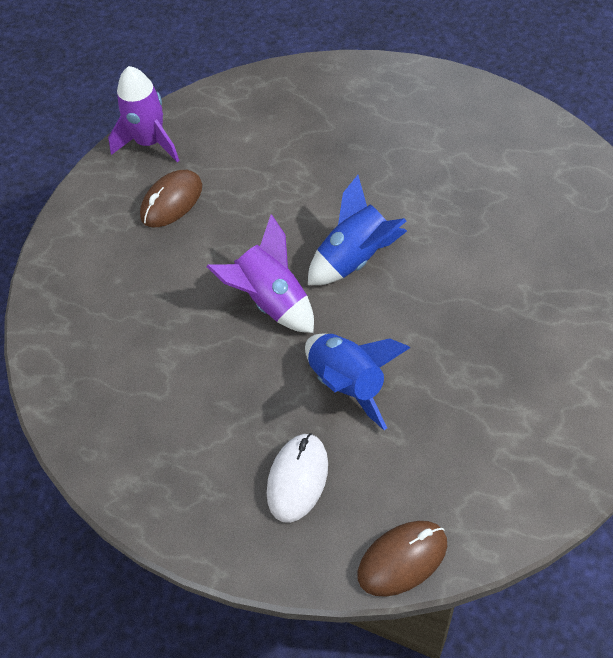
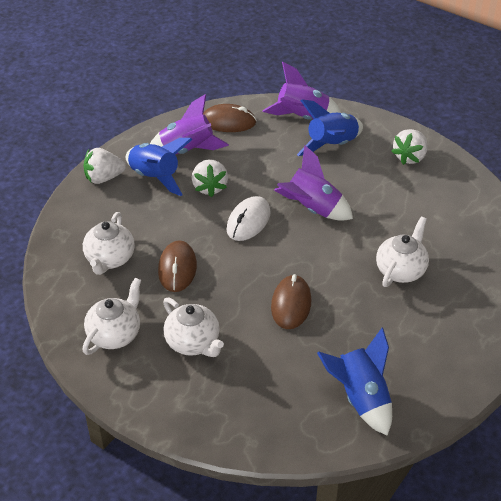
blue rocket: [305,334,410,430] [308,175,407,285] = 2 -> [126,138,193,196] [297,99,363,156] [317,327,392,435] = 3
brown mouse: [140,170,202,227] [358,521,447,597] = 2 -> [158,240,197,292] [203,104,257,132] [271,274,311,329] = 3
purple rocket: [108,66,180,162] [206,215,314,333] = 2 -> [150,94,229,155] [263,62,341,120] [274,145,353,221] = 3
white strawberry: none = 0 -> [83,148,126,184] [192,159,228,197] [391,129,428,165] = 3
white teapot: none = 0 -> [82,278,141,355] [83,212,135,275] [163,298,224,357] [376,217,429,287] = 4

